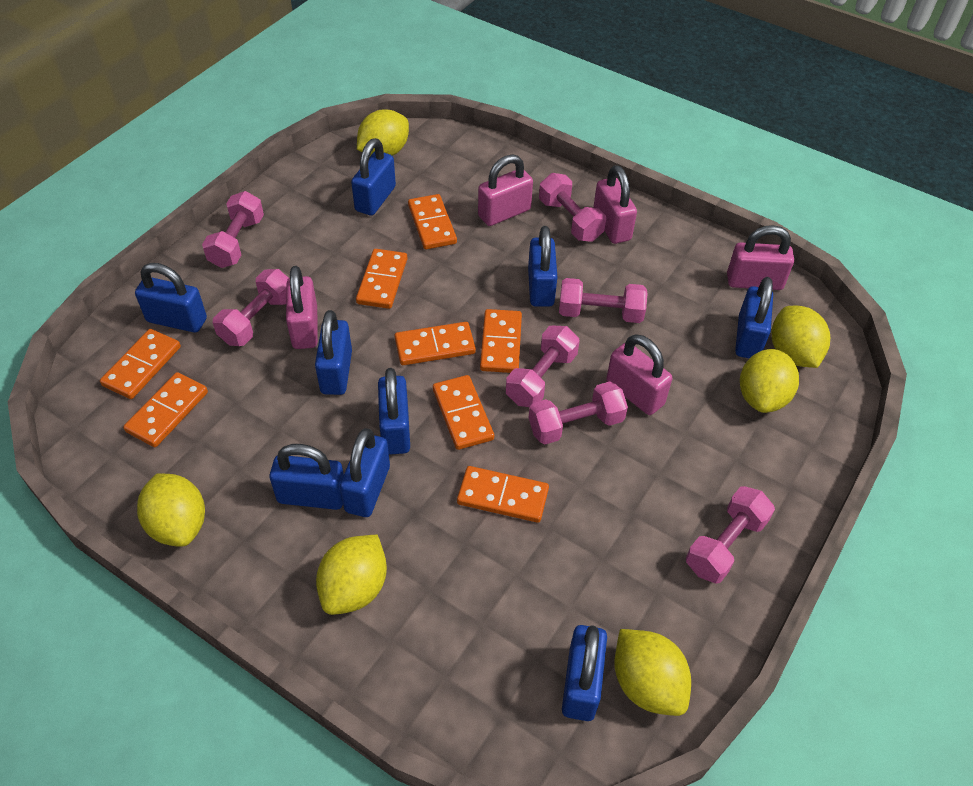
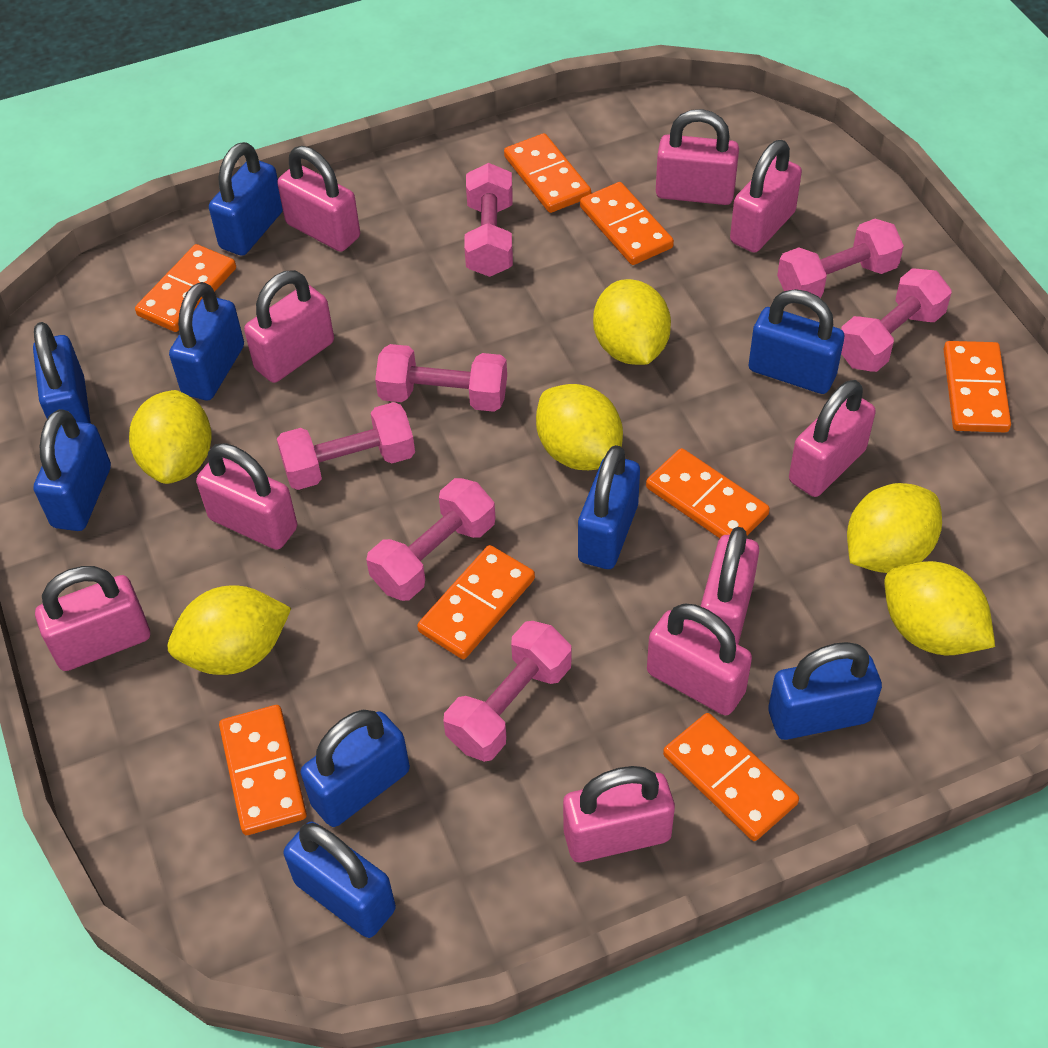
pink padlock: [286,266,318,349] [478,154,533,226] [593,165,637,244] [606,334,672,415] [727,225,794,290] = 5 -> [35,566,150,671] [196,443,297,550] [244,270,334,383] [277,146,360,252] [563,766,675,862] [647,603,752,715] [656,109,739,205] [698,527,759,644] [730,140,802,253] [789,380,876,497] = 10

